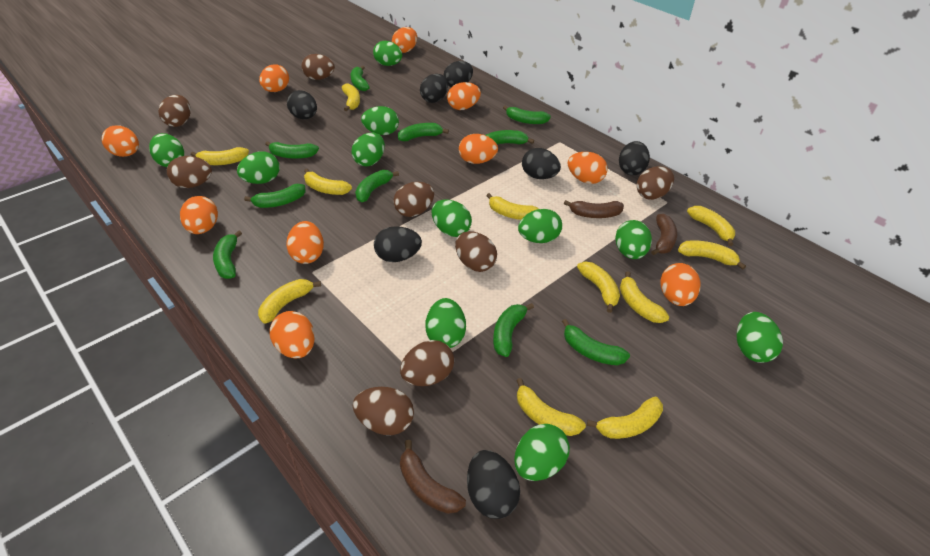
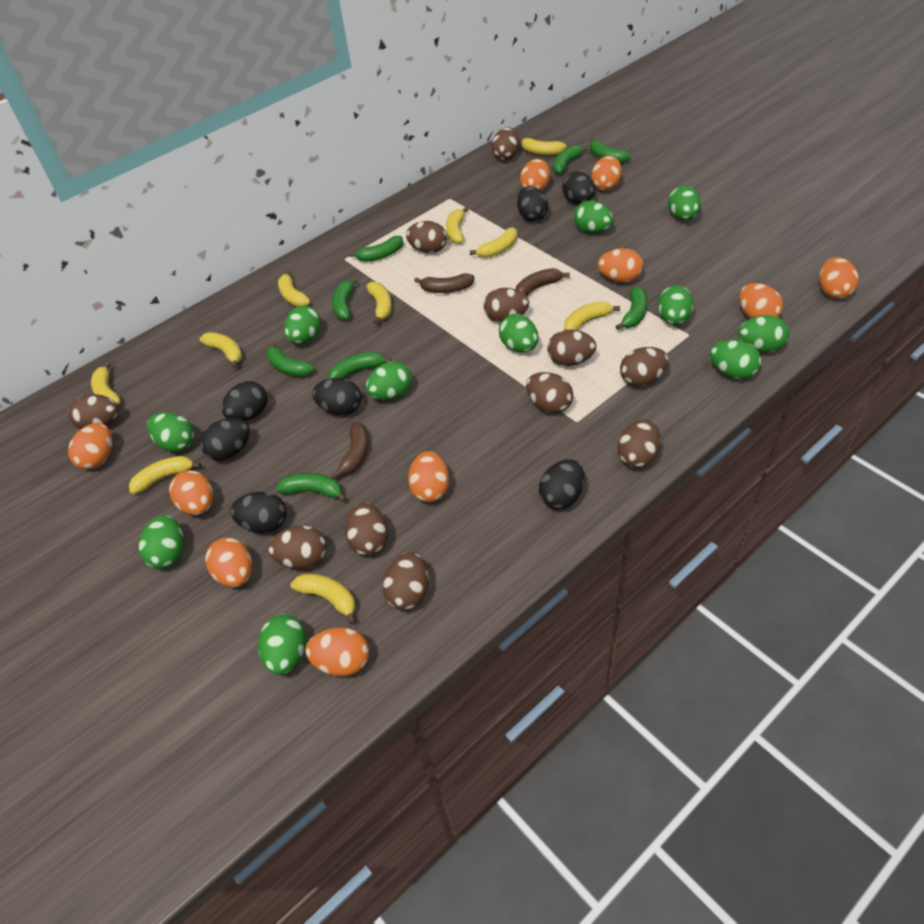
brown egg: [158,95,191,127] [167,156,212,188] [301,54,335,80] [353,387,414,435] [393,182,434,217] [400,340,454,386] [455,231,497,272] [637,166,674,200] = 8 -> [68,394,119,429] [268,526,327,569] [345,502,388,556] [383,552,429,610] [406,221,447,253] [484,288,529,322] [492,127,520,161] [526,372,573,413] [547,329,596,366] [618,419,661,468] [620,347,668,387] = 11
green banana: [213,230,242,279] [244,184,306,208] [265,141,319,159] [351,66,370,91] [355,170,399,202] [398,123,449,141] [486,130,534,144] [493,303,534,357] [503,106,551,124] [562,319,630,365] = 10 -> [267,342,314,377] [276,473,347,502] [328,352,392,379] [332,278,358,320] [349,236,403,262] [553,145,589,174] [590,138,631,163] [615,287,648,330] = 8
yellow banana: [191,147,249,165] [258,279,321,324] [304,169,352,195] [342,83,360,111] [486,193,539,220] [516,378,586,436] [577,262,620,313] [587,397,663,439] [620,271,669,323] [678,240,746,270] [687,206,735,246] = 11 -> [91,362,121,405] [129,456,201,494] [200,332,243,368] [278,270,310,307] [290,573,356,624] [366,282,392,324] [446,207,469,244] [470,227,518,258] [519,137,567,155] [564,301,620,330] = 10

